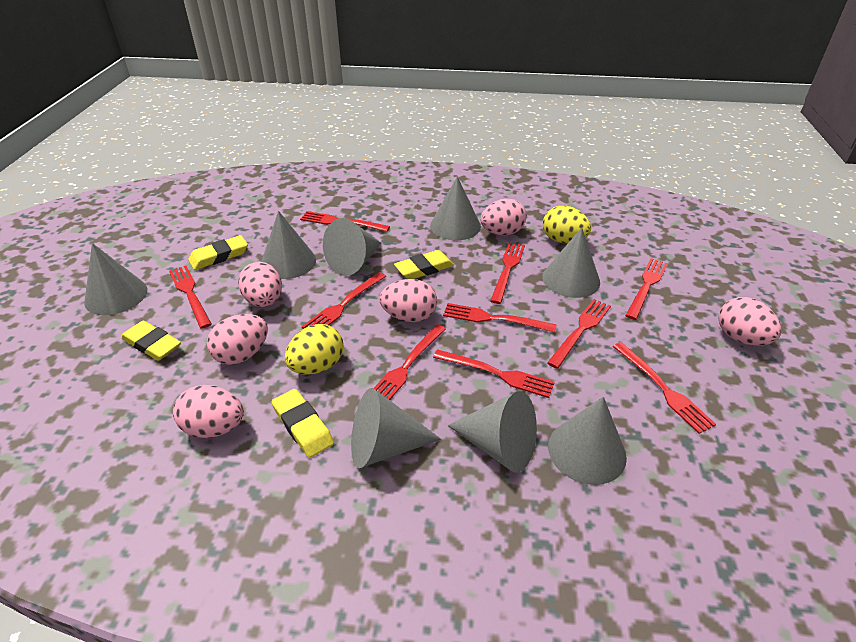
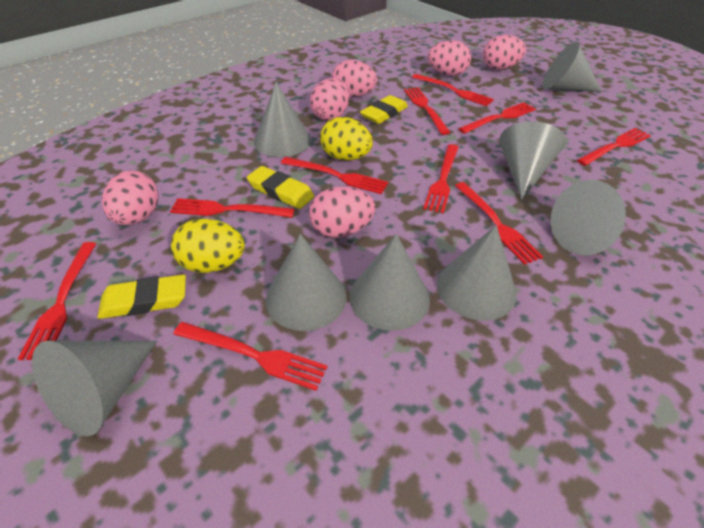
yellow eraser: [121,320,181,361] [188,235,248,270] [271,389,334,458] [394,250,454,279] = 4 -> [97,274,186,319] [247,166,314,209] [360,95,408,124] = 3

